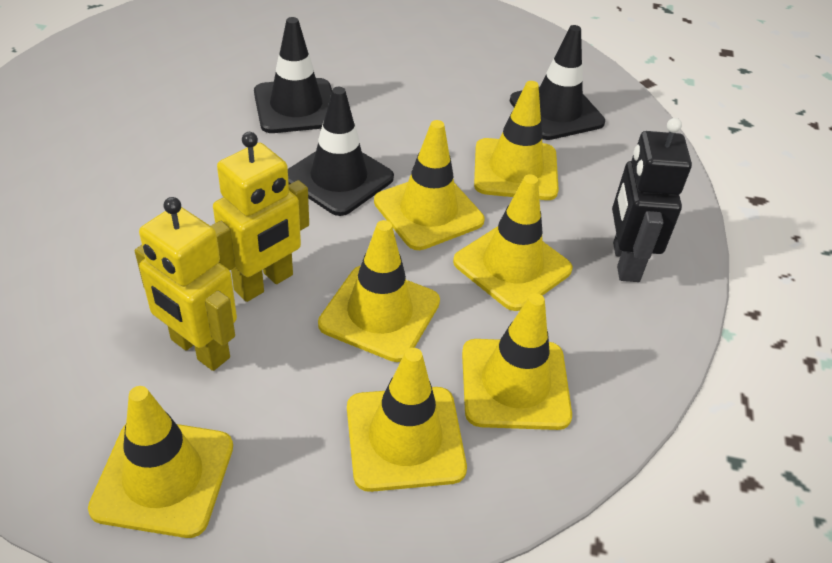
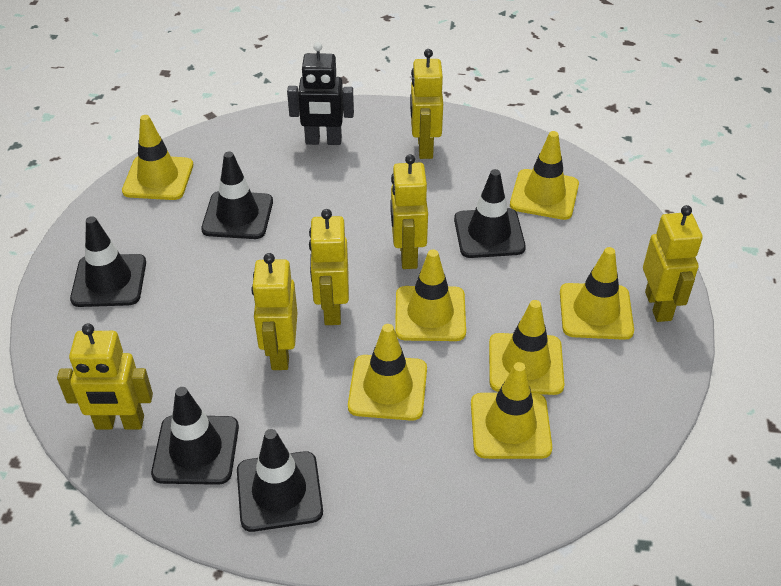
black traffic cone: [254,17,332,133] [288,87,394,216] [510,25,605,140] = 3 -> [70,216,146,307] [151,387,239,485] [201,152,273,239] [237,429,323,532] [454,169,526,258] = 5
yellow robot: [135,197,237,371] [211,132,309,302] = 2 -> [57,323,153,430] [251,253,297,370] [309,209,349,325] [390,154,428,269] [410,49,443,159] [643,205,703,322] = 6

